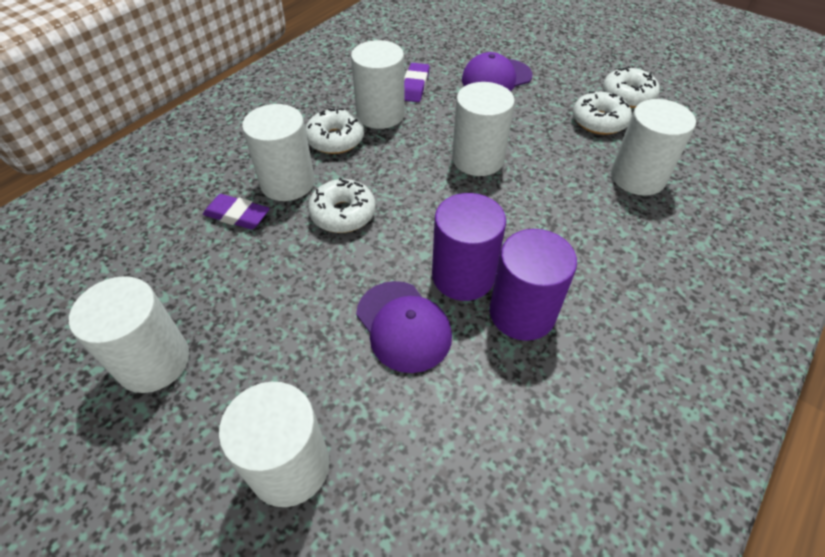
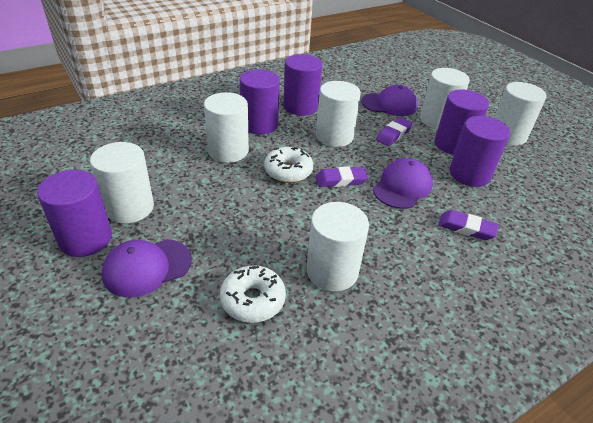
purple cap: [356,281,452,373] [462,52,533,91] = 2 -> [102,239,192,298] [361,85,418,116] [373,158,433,209] = 3
purple cylinder: [432,193,506,301] [490,229,577,341] = 2 -> [37,170,112,257] [240,69,280,134] [283,54,322,116] [435,89,489,155] [449,116,510,187] = 5
purple eraser: [203,194,270,229] [404,63,430,102] = 2 -> [316,167,368,187] [376,117,413,146] [438,210,498,240] = 3
white donut: [305,108,364,154] [308,178,376,233] [573,91,632,135] [603,66,660,108] = 4 -> [220,265,286,323] [264,147,313,183] = 2

